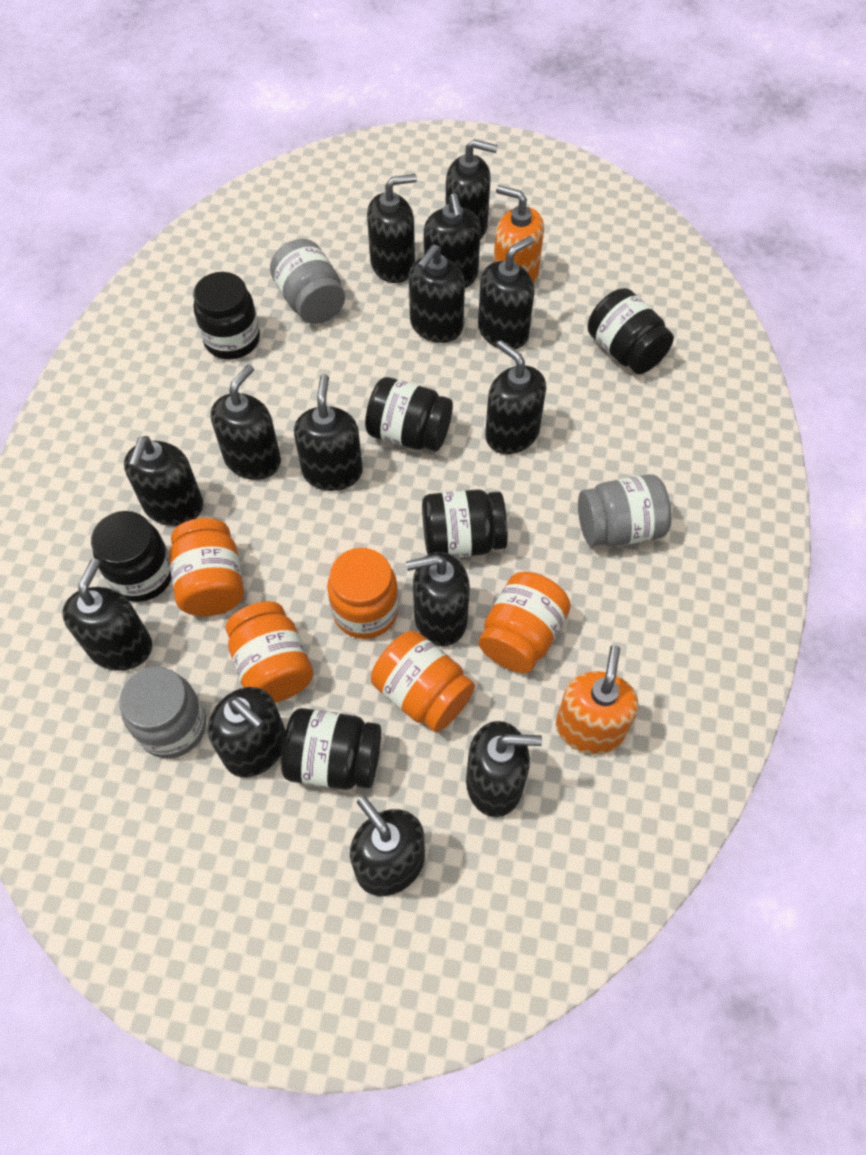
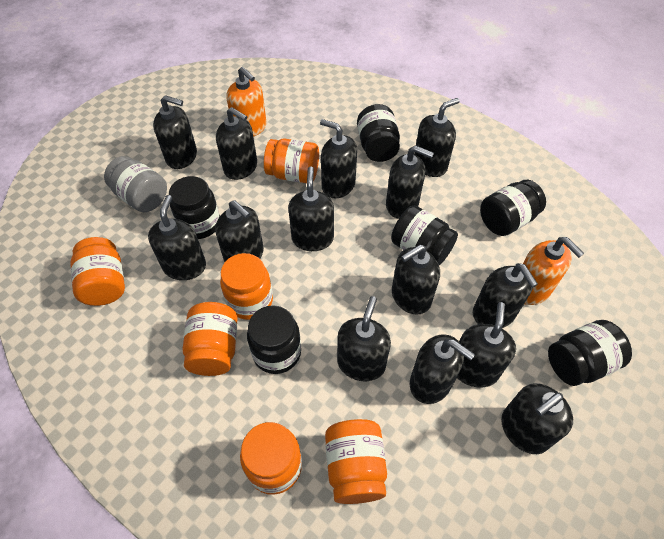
grey jar: [119,667,206,758] [270,239,345,324] [578,474,671,547] = 3 -> [104,156,167,212] = 1
orange jar: [169,518,244,616] [225,601,314,703] [327,548,399,639] [371,631,475,732] [479,572,571,673] = 5 -> [70,237,125,306] [183,302,238,376] [220,253,273,320] [240,422,302,495] [264,138,319,183] [325,419,387,504] = 6

